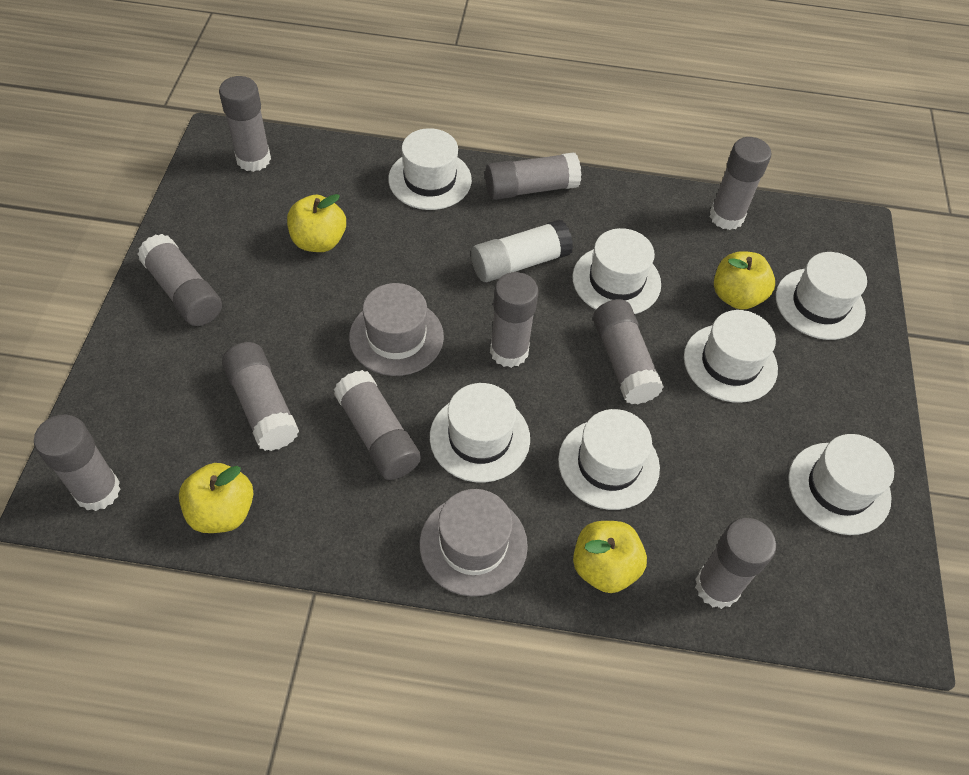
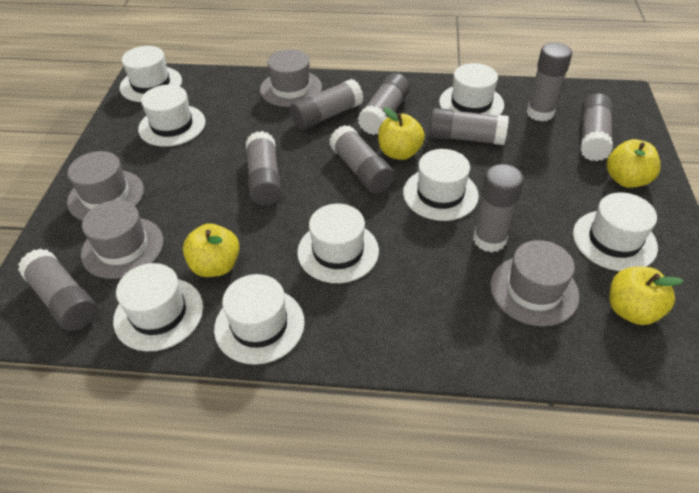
grey glue stick: [34,415,121,511] [137,234,222,326] [219,76,271,172] [222,342,299,451] [334,370,421,480] [485,153,581,200] [490,272,539,368] [593,299,664,404] [695,518,776,609] [710,137,771,230] = 10 -> [18,248,97,331] [246,131,282,205] [290,79,364,130] [329,125,394,194] [358,73,410,135] [429,108,509,145] [473,164,524,252] [527,43,572,122] [580,93,613,161] = 9
grey hat: [349,283,444,376] [419,489,528,597] = 2 -> [67,151,144,221] [81,200,163,279] [260,50,322,107] [490,240,579,326] = 4
white glue stick: [471,220,573,282] = 1 -> none = 0
white hat: [388,128,472,210] [430,383,530,483] [558,409,660,510] [572,228,661,314] [684,310,778,403] [776,252,867,340] [788,434,894,535] = 7 -> [113,263,203,351] [120,46,182,102] [138,85,205,147] [214,274,305,365] [297,204,379,283] [403,149,479,221] [439,63,504,115] [573,192,658,271] = 8

